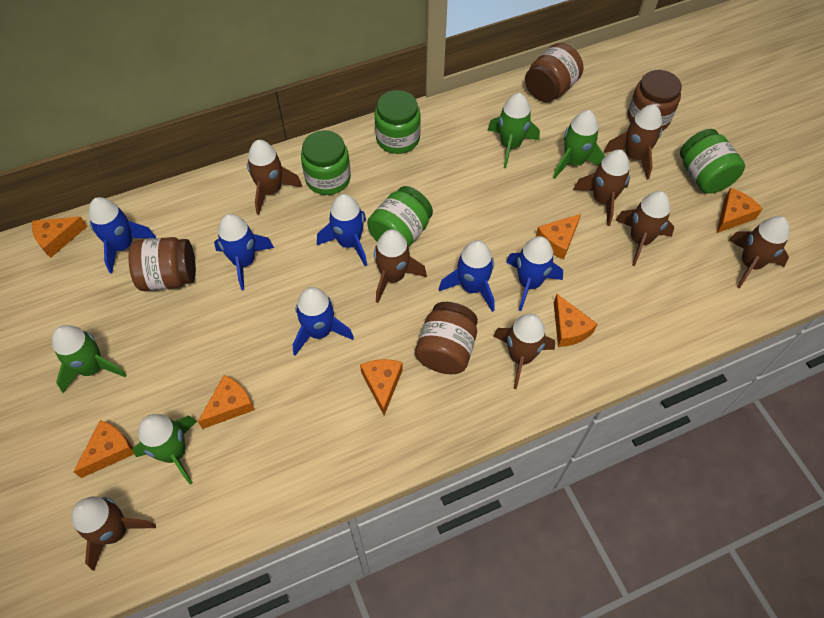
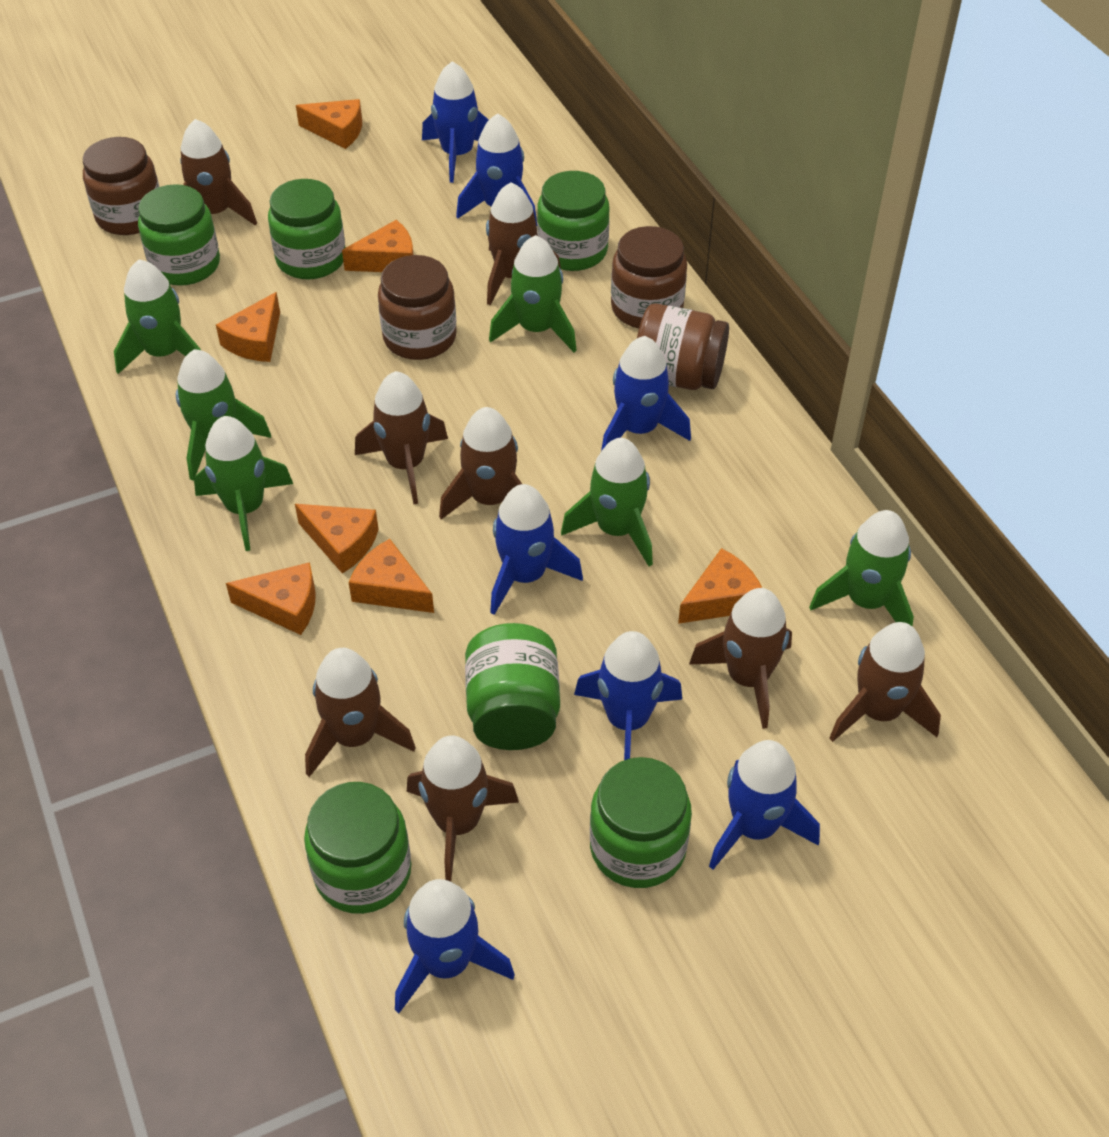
blue rocket: [89,197,156,273] [214,214,274,290] [293,287,354,356] [317,194,367,266] [439,240,495,312] [506,236,563,311] = 6 -> [395,879,515,1013] [422,61,489,183] [456,114,537,226] [490,484,583,615] [574,631,682,760] [601,336,691,451] [709,740,820,870] = 7
green jar: [301,130,351,195] [367,186,433,248] [375,90,421,154] [680,129,745,194] = 4 -> [138,184,220,286] [268,179,345,279] [304,782,411,914] [465,623,560,750] [537,171,610,271] [590,757,692,888] = 6
green rocket: [52,325,126,393] [133,414,197,485] [488,93,540,168] [553,110,605,179] = 4 -> [114,259,201,374] [176,349,271,481] [194,416,293,551] [489,235,577,352] [561,438,653,566] [809,510,914,626] = 6

